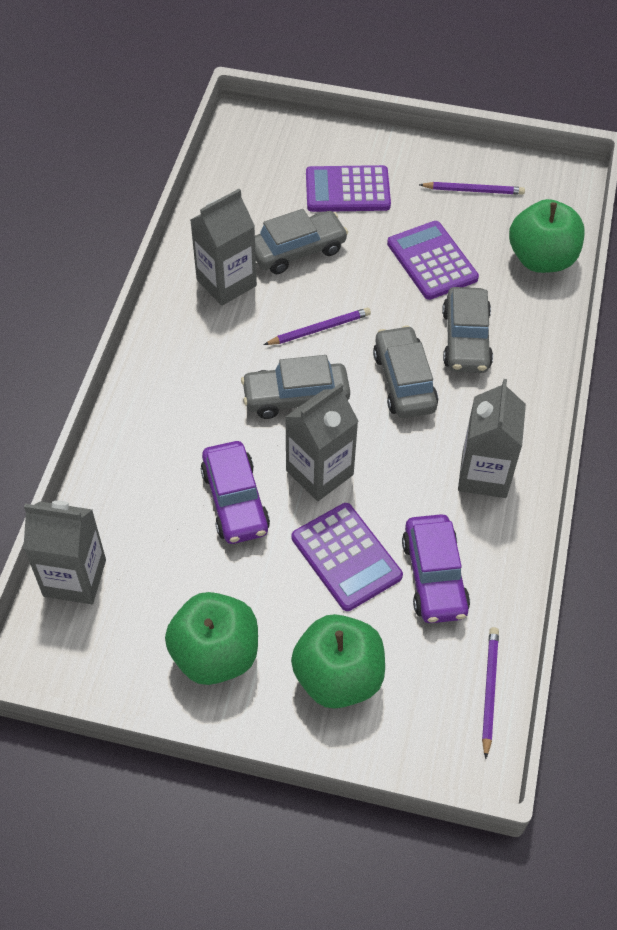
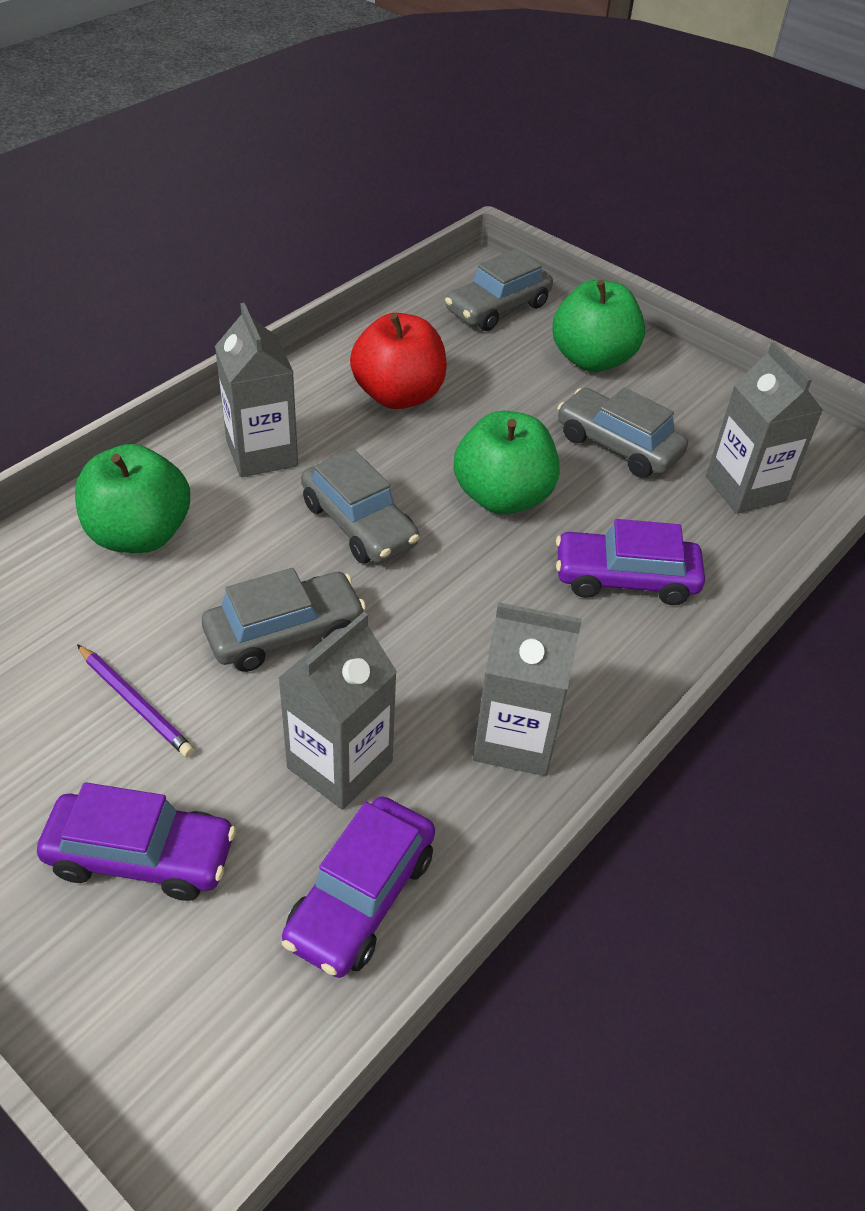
purple calculator: [292,503,403,611] [306,165,391,212] [387,221,479,300] = 3 -> none = 0
purple car: [201,441,270,544] [402,514,470,623] = 2 -> [37,782,236,901] [281,797,435,978] [556,519,705,605] = 3
purple pencil: [264,308,371,345] [419,182,525,195] [482,627,499,759] = 3 -> [77,644,195,757] = 1
red apple: none = 0 -> [350,313,447,409] = 1

